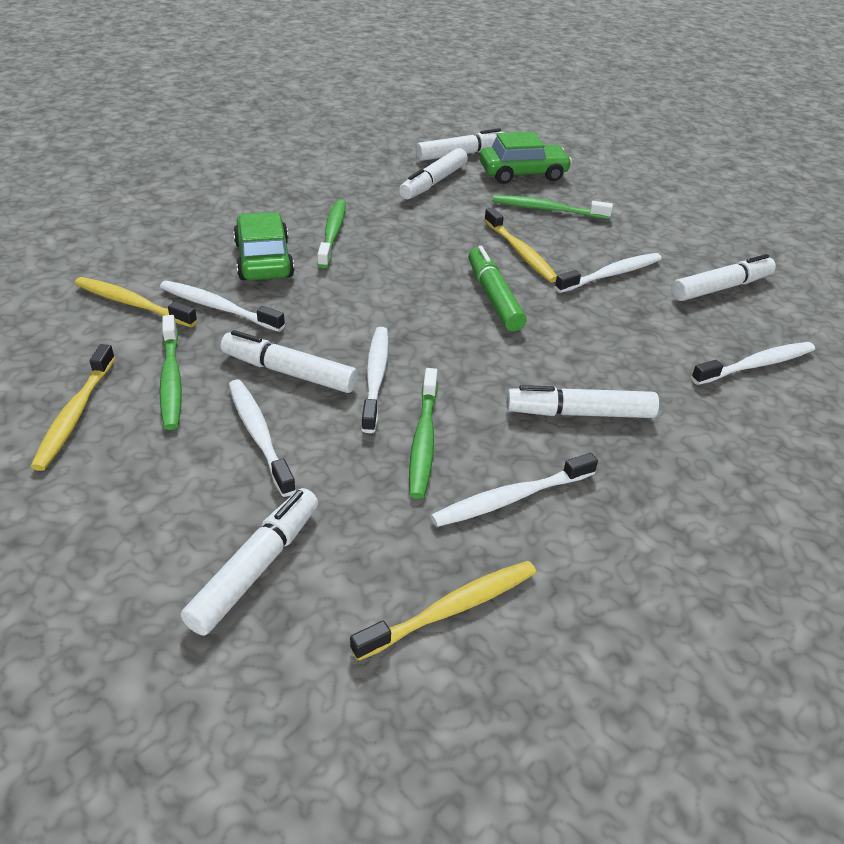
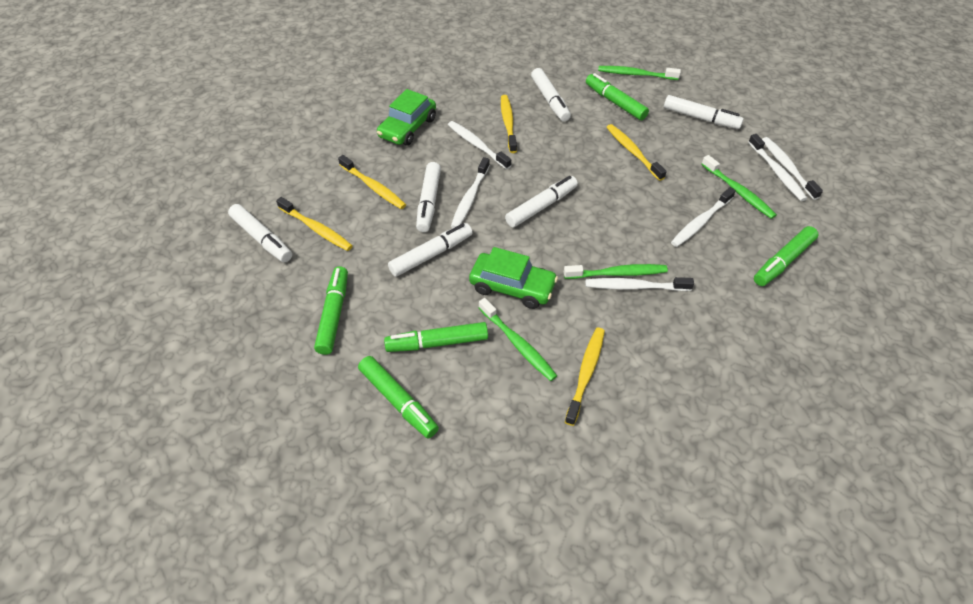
green marker: [468,246,526,332] = 1 -> [314,266,348,355] [358,356,439,438] [384,322,488,352] [586,73,649,120] [754,226,818,286] = 5
yellow toothbrush: [31,344,115,471] [74,277,197,327] [350,561,536,661] [484,208,557,283] = 4 -> [276,197,353,251] [338,155,406,209] [501,95,517,153] [565,328,605,426] [606,124,667,181] = 5

